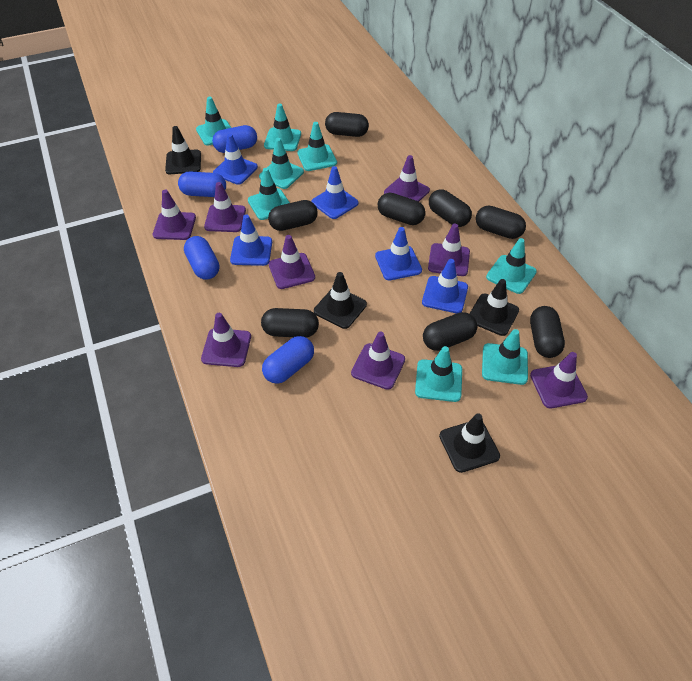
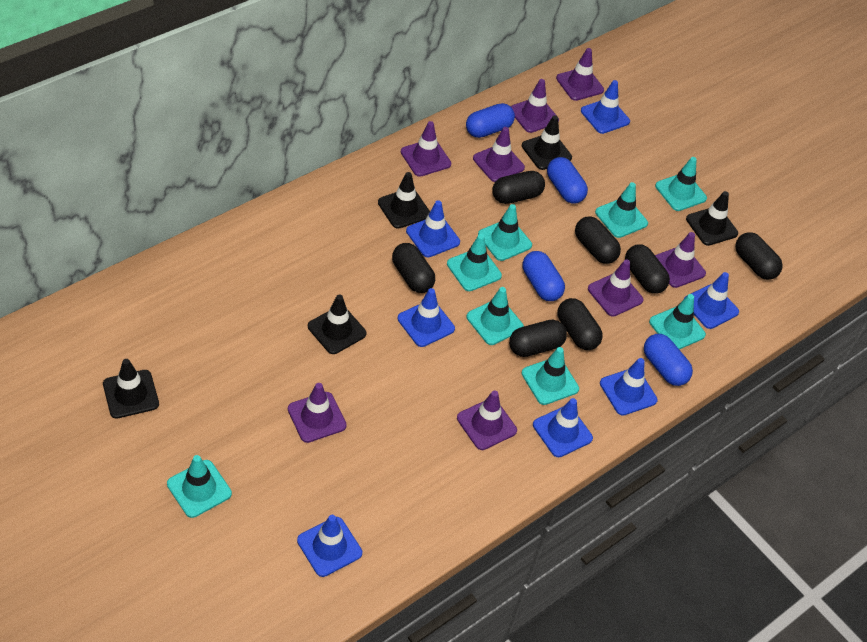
black capsule: [261,308,319,338] [268,200,318,231] [325,112,369,137] [378,193,425,225] [423,312,477,351] [429,189,472,227] [476,205,526,239] [530,306,565,358] = 8 -> [392,243,435,293] [492,171,545,204] [509,320,567,357] [557,298,603,350] [575,216,621,264] [625,245,670,294] [735,232,783,280] = 7
black traffic cone: [165,126,201,174] [314,272,367,329] [439,413,500,473] [469,279,519,336] = 4 -> [103,359,159,418] [308,294,367,354] [378,172,430,229] [522,115,572,170] [686,191,738,246] = 5
blue traffic cone: [213,134,258,185] [230,215,272,266] [312,166,359,219] [375,227,422,280] [422,259,468,313] = 5 -> [297,515,362,577] [397,288,455,347] [406,200,460,257] [533,398,593,457] [581,80,630,134] [600,358,658,416] [684,272,739,329] = 7

